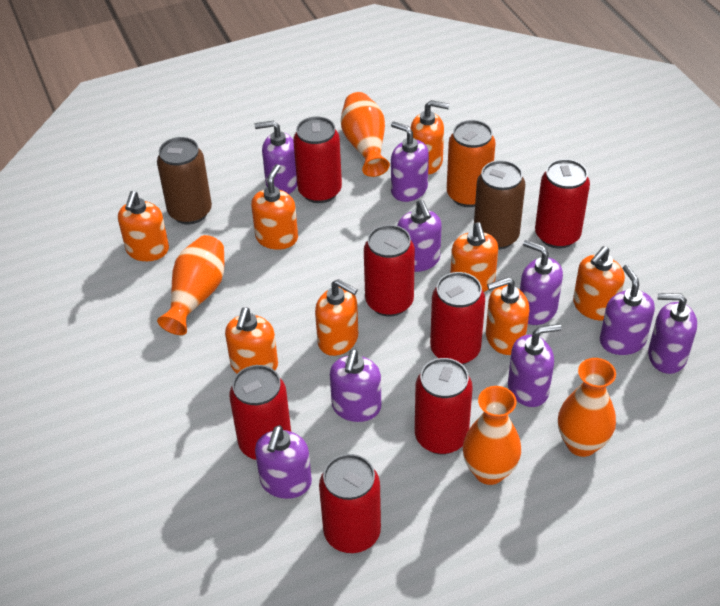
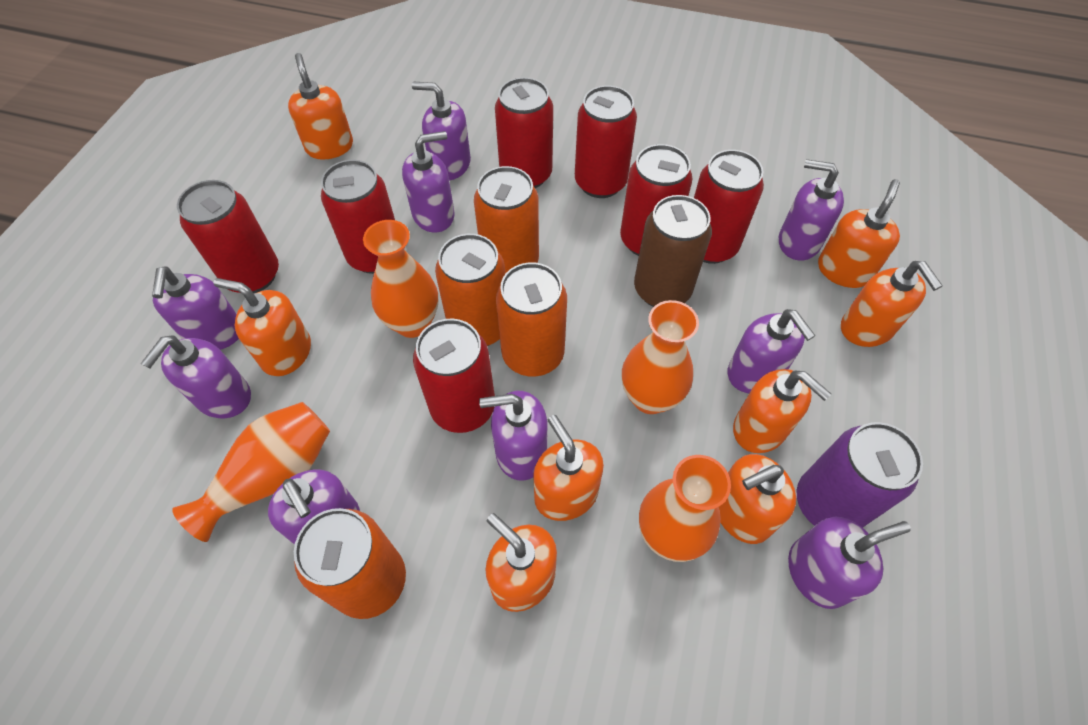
brown can: [157,137,212,224] [474,160,525,250] = 2 -> [634,195,712,307] = 1
orange can: [447,120,496,207] = 1 -> [294,508,406,619] [435,234,505,346] [474,166,539,274] [496,262,567,377] = 4
purple can: none = 0 -> [797,422,923,528] = 1

